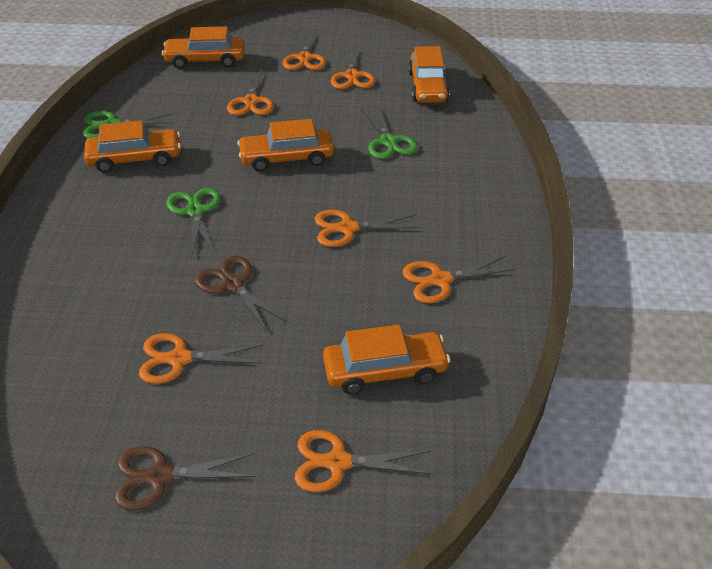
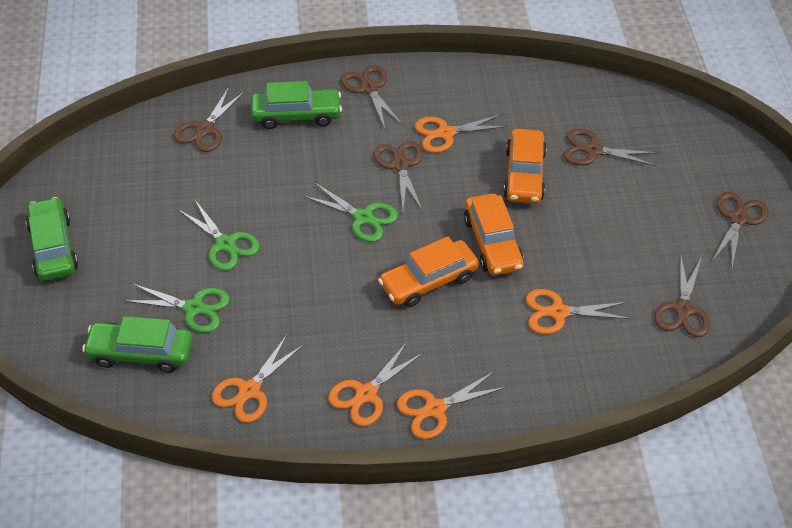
brown scissors: [115,446,256,511] [195,256,287,332] = 2 -> [174,87,245,152] [341,65,402,129] [373,141,423,212] [563,129,659,166] [654,254,710,337] [712,192,768,267] = 6
green car: none = 0 -> [26,197,78,281] [82,316,193,373] [251,81,342,129] = 3
orange car: [84,120,181,173] [162,26,245,69] [237,119,334,172] [323,325,450,395] [408,46,450,103] = 5 -> [378,236,479,307] [464,193,524,276] [503,129,547,204] = 3
orange scissors: [139,333,264,384] [227,68,274,116] [283,29,326,70] [295,430,433,492] [315,210,421,247] [331,46,375,89] [402,256,516,303] = 7 -> [212,335,304,423] [328,342,423,426] [397,371,506,439] [415,114,509,153] [526,289,631,334] = 5

